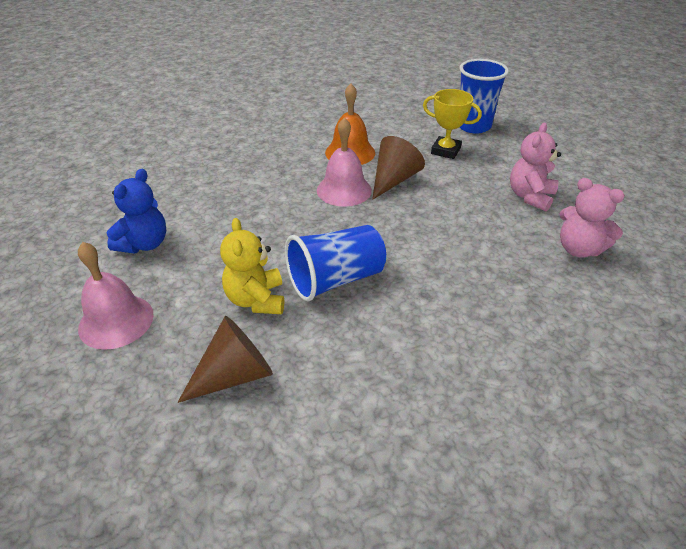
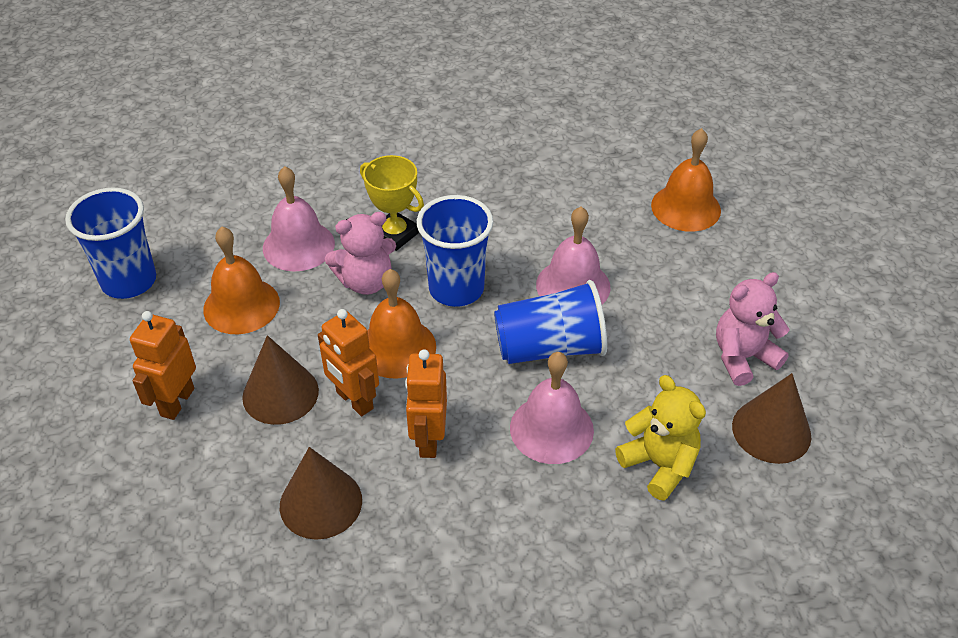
blue cup: [285,225,386,302] [459,59,509,133] = 2 -> [65,188,156,299] [417,195,493,307] [494,280,607,364] = 3
blue teddy bear: [107,169,166,254] = 1 -> none = 0
brown cone: [177,316,273,403] [372,136,425,200] = 2 -> [242,335,319,425] [280,447,362,540] [732,373,811,464] = 3
orange bell: [325,84,375,165] = 1 -> [203,227,280,334] [367,269,436,379] [651,128,721,232] = 3
orange robot: none = 0 -> [130,311,196,420] [318,309,379,416] [405,349,447,458] = 3
pink bell: [78,242,154,350] [317,117,372,207] = 2 -> [263,166,335,272] [510,352,594,464] [536,207,610,304] = 3

